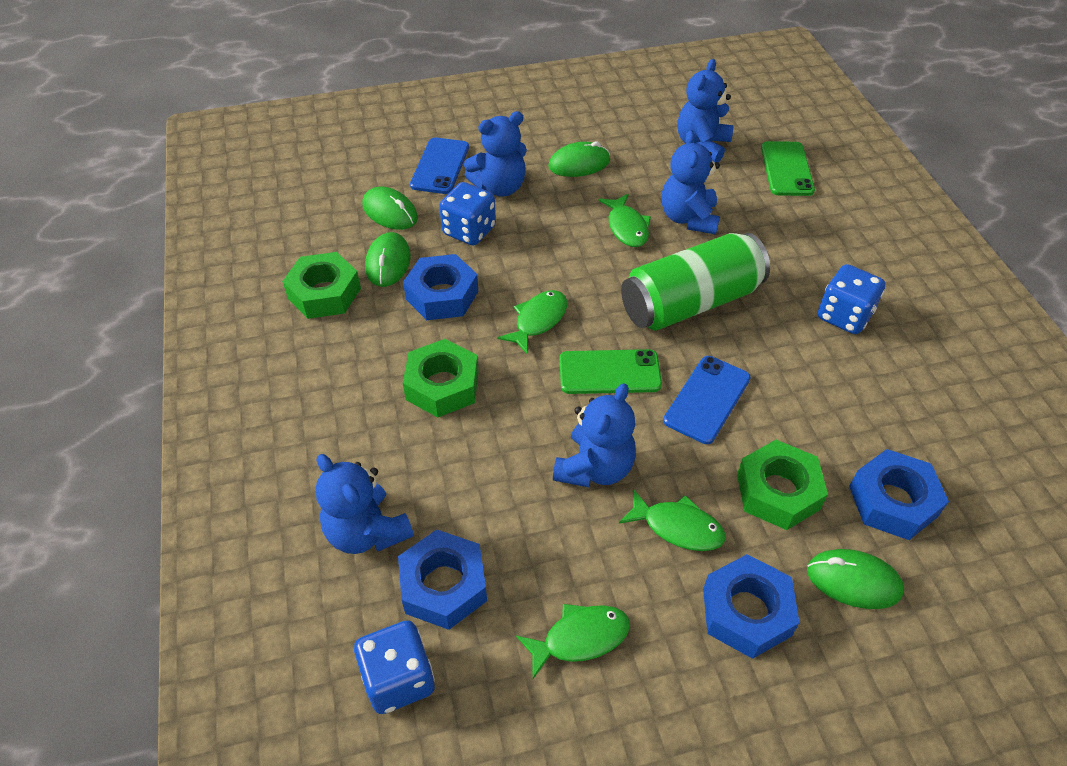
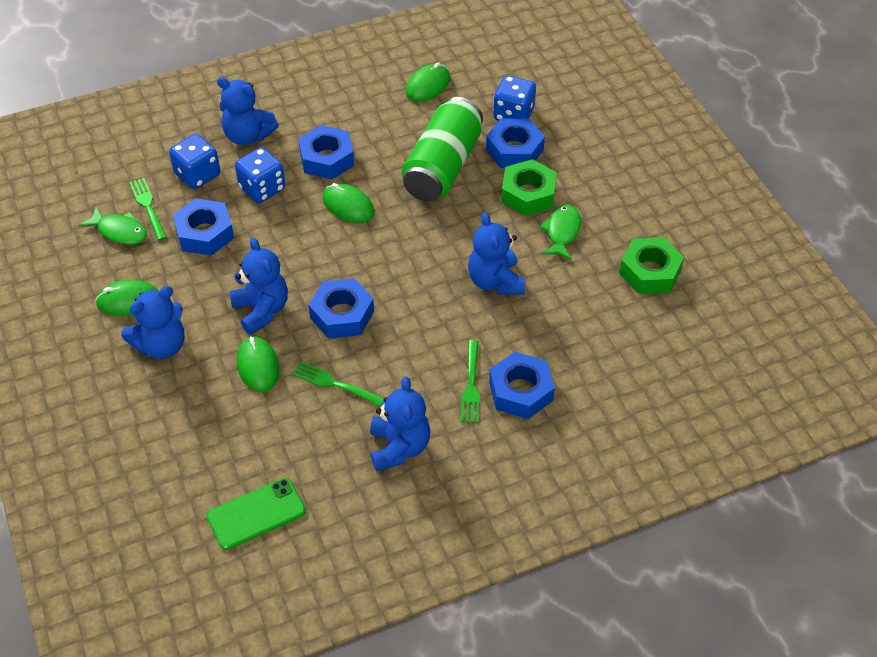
blue nut: [398,530,487,630] [403,254,478,320] [703,554,799,659] [849,449,949,540] = 4 -> [173,198,234,256] [298,125,354,180] [309,278,374,339] [486,118,545,168] [489,352,555,419] = 5
blue phone: [410,138,469,194] [663,356,751,444] = 2 -> none = 0
green fish: [498,290,567,355] [516,604,630,679] [598,194,651,247] [619,489,726,551] = 4 -> [79,207,147,245] [540,204,581,260] = 2
green fork: none = 0 -> [129,178,167,241] [292,361,384,407] [461,340,480,423] = 3
green nut: [282,252,361,319] [403,339,479,418] [737,440,828,530] = 3 -> [501,159,557,216] [619,237,684,294] = 2
green phone: [559,349,662,394] [761,141,815,196] = 2 -> [207,478,306,550] = 1

